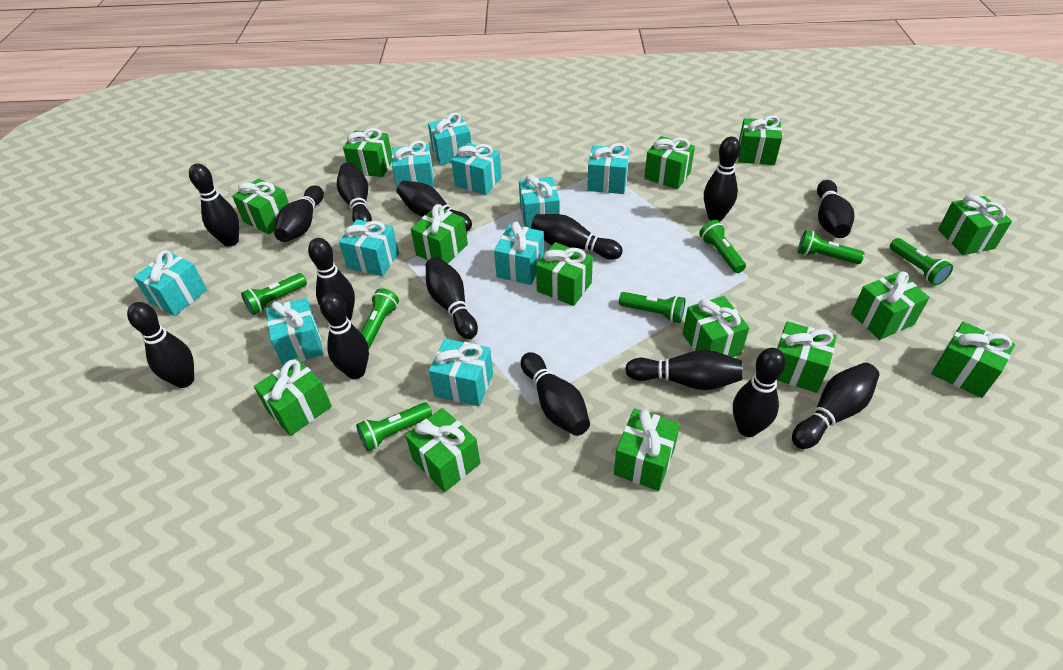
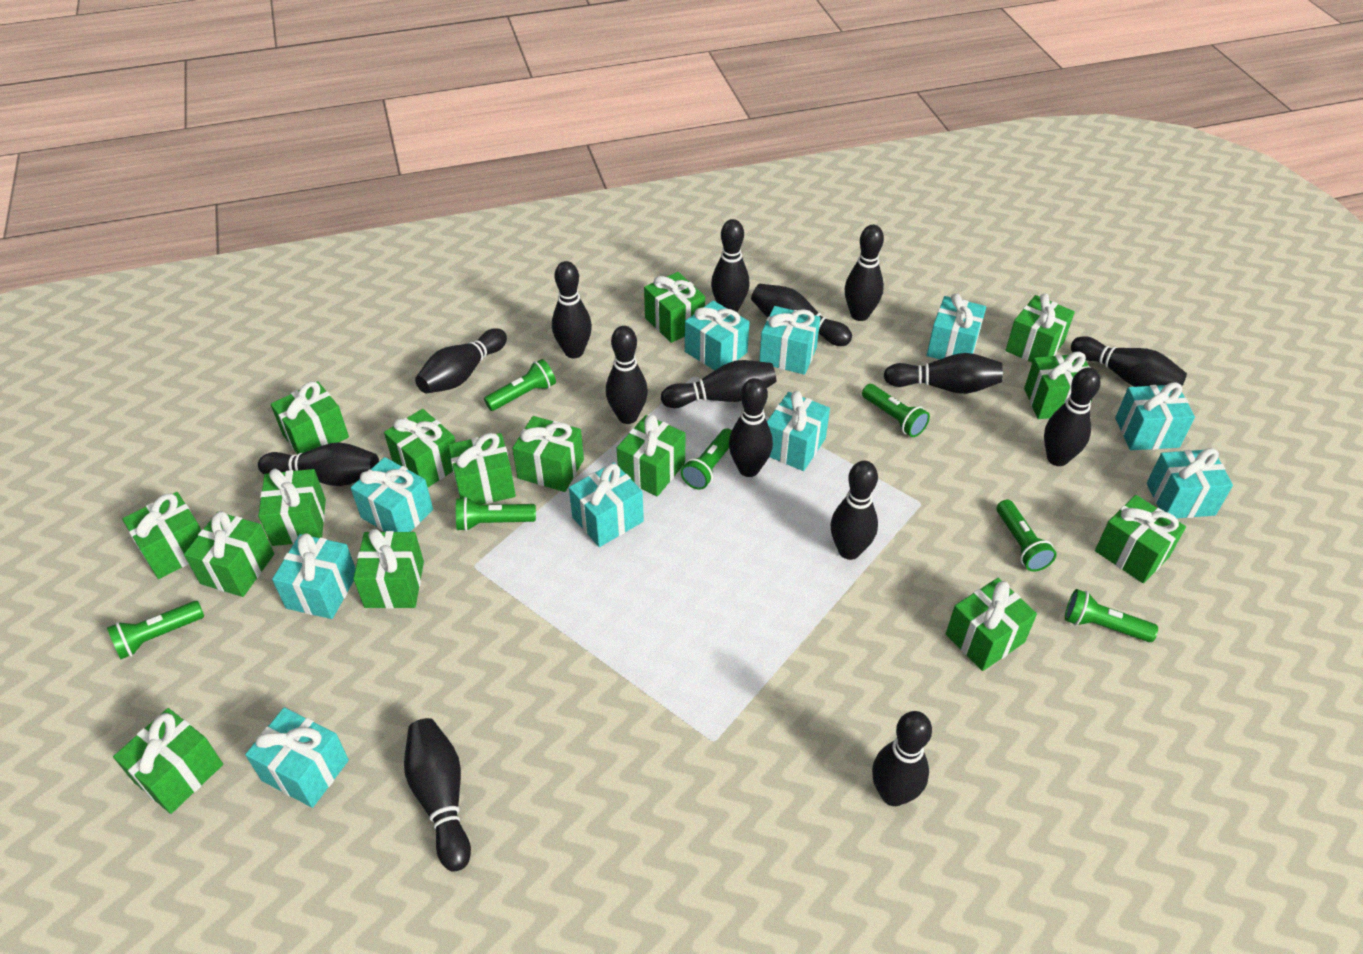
green gift: [232,178,289,235] [254,358,332,436] [343,128,392,177] [405,408,480,492] [411,204,468,264] [536,242,593,306] [614,408,680,491] [644,136,695,189] [683,296,749,357] [738,115,782,165] [777,321,837,393] [851,271,930,340] [931,322,1015,398] [938,195,1012,255] = 14 -> [113,708,223,814] [122,492,201,579] [184,511,274,597] [258,469,326,546] [271,382,349,454] [353,529,424,609] [384,409,456,487] [448,433,516,505] [512,416,584,492] [617,415,685,496] [644,272,705,343] [946,578,1037,671] [1006,294,1075,363] [1024,351,1093,419] [1095,495,1186,583] = 15

